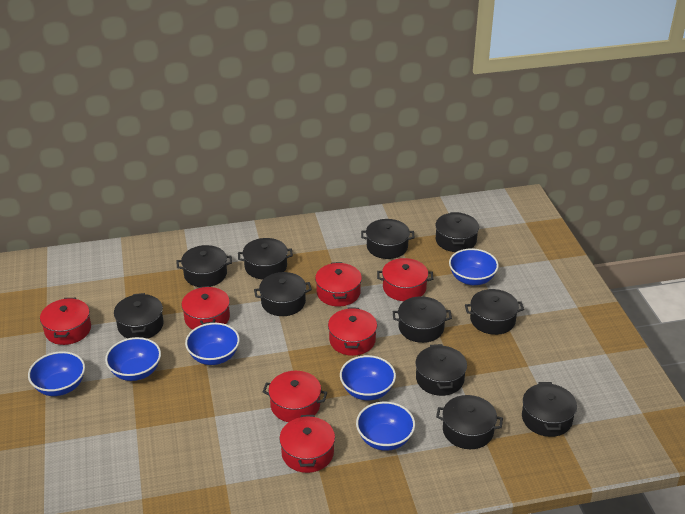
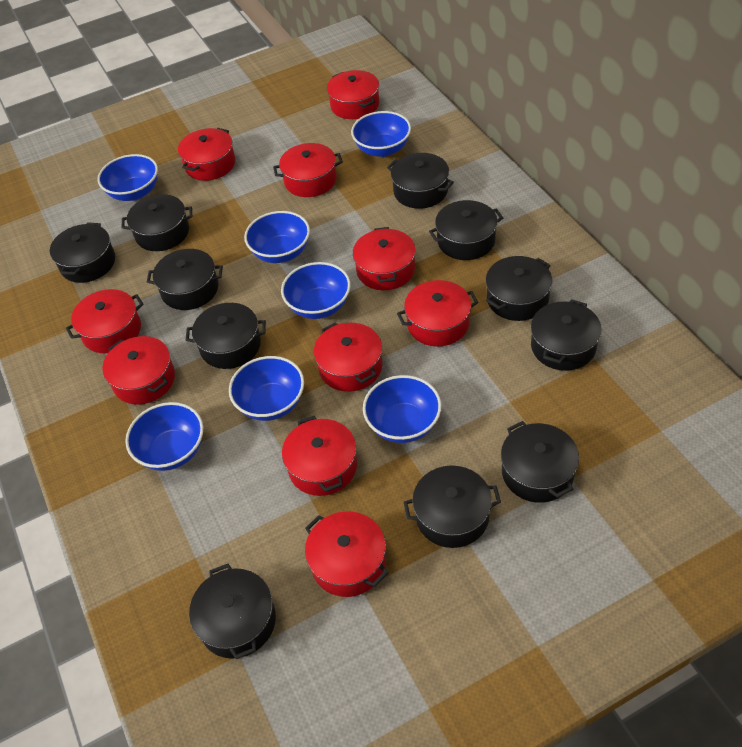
blue bowl: [28,351,85,396] [105,337,161,381] [185,323,240,365] [340,355,396,400] [356,402,415,451] [449,248,499,285] = 6 -> [98,154,158,201] [125,402,203,471] [229,356,304,421] [244,211,310,263] [281,262,351,319] [351,111,411,157] [363,375,442,443] = 7
red pot: [40,298,91,345] [181,286,230,330] [263,371,327,422] [279,415,335,473] [315,262,362,306] [328,307,377,356] [377,258,433,301] = 7 -> [66,289,144,353] [102,336,175,405] [178,128,235,181] [273,143,343,197] [282,416,357,496] [305,511,388,597] [314,322,382,392] [327,70,379,119] [353,227,416,290] [397,280,478,347] = 10

